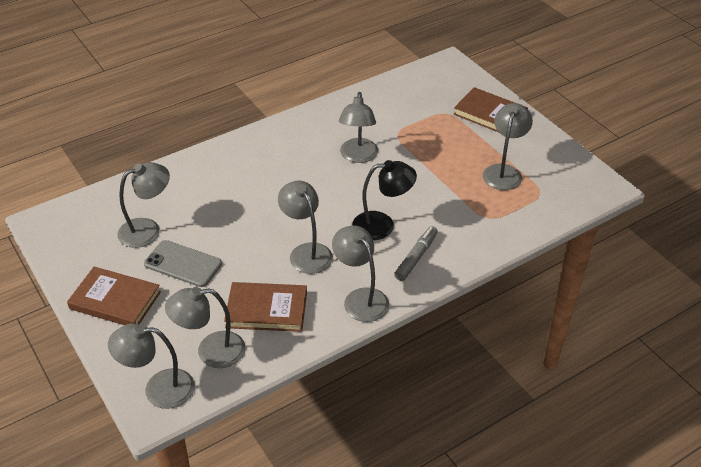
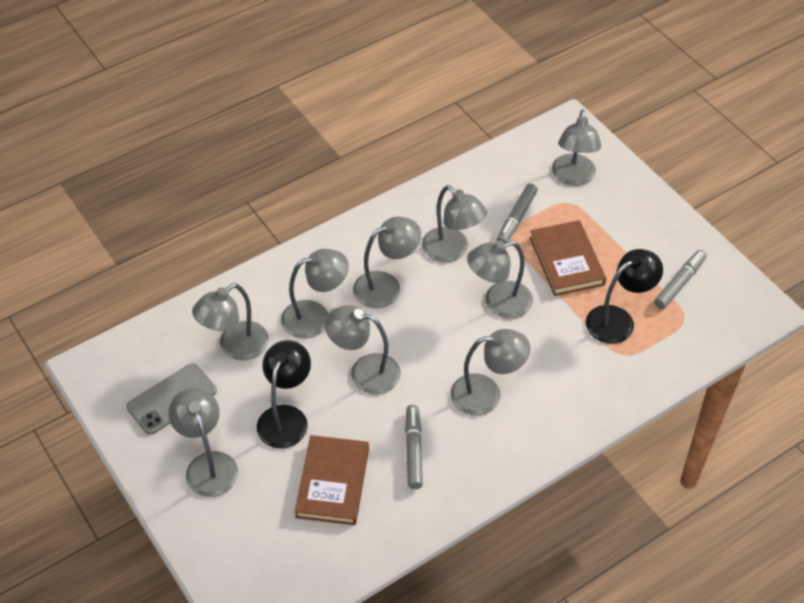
black lamp: [352,160,417,240] = 1 -> [257,340,311,449] [586,249,663,344] = 2
brown book: [67,267,161,325] [224,282,307,332] [453,87,528,132] = 3 -> [295,435,369,525] [530,220,606,296] = 2
grey lamp: [108,323,195,409] [117,162,170,248] [165,287,245,368] [278,181,333,274] [332,225,389,322] [339,92,378,163] [483,103,533,190] = 7 -> [168,388,238,497] [192,283,269,361] [281,249,349,339] [325,305,401,394] [353,217,421,308] [422,185,487,262] [451,329,530,416] [467,241,533,319] [552,109,602,186] = 9
grey marker: [394,226,438,281] = 1 -> [405,405,423,489] [497,184,538,243] [654,250,707,309] = 3

